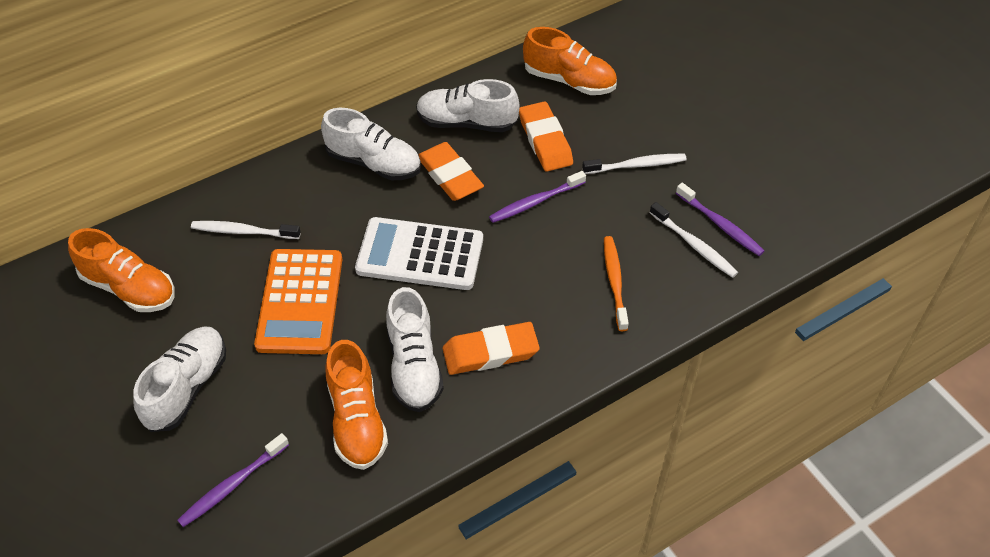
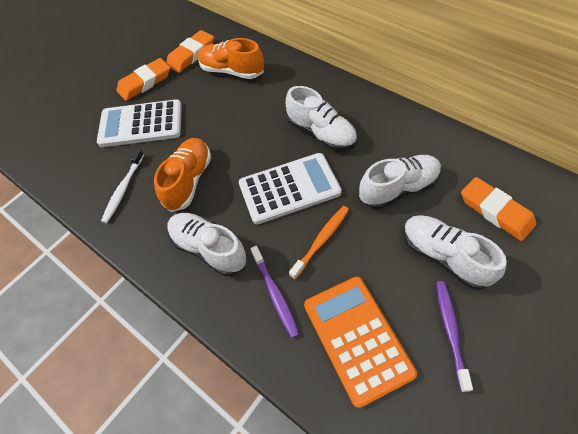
orange shoe: [68,228,174,312] [325,340,388,470] [523,27,617,95] = 3 -> [154,138,211,212] [197,38,264,79] = 2
purple toothbrush: [177,433,289,527] [489,171,586,223] [676,183,764,256] = 3 -> [250,246,299,338] [436,281,473,392] = 2
white calculator: [355,217,483,290] = 1 -> [97,99,182,147] [239,153,342,224] = 2
white toothbrush: [191,221,301,239] [582,154,687,174] [650,202,738,278] = 3 -> [101,149,144,223] = 1

